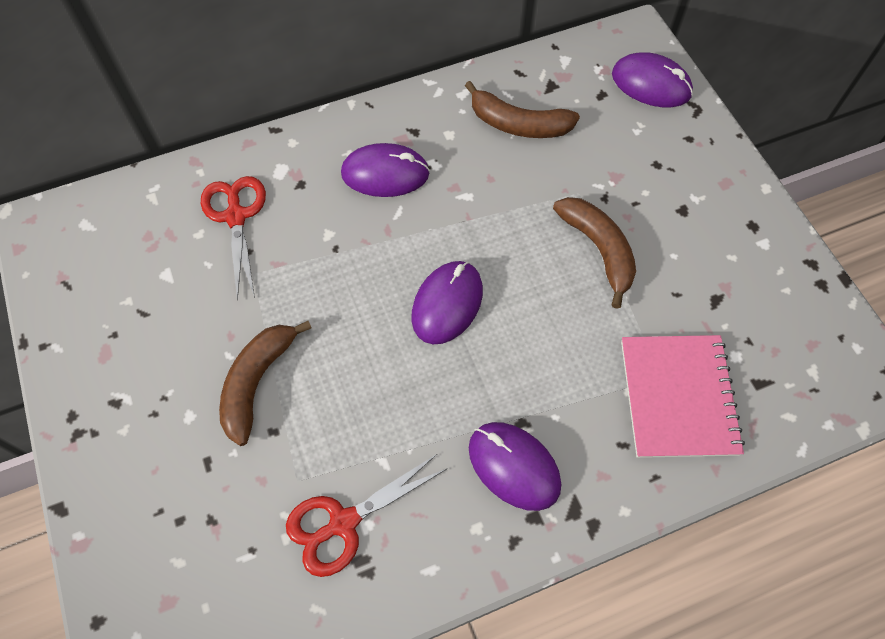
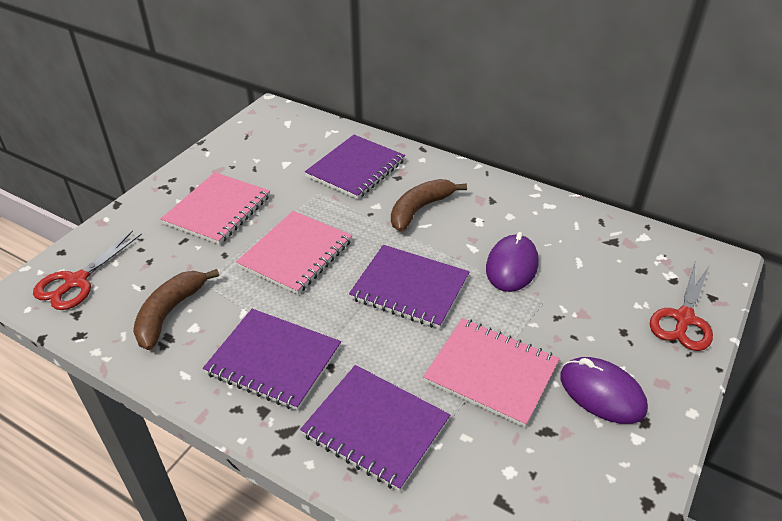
brown banana: [219,321,311,446] [465,81,580,138] [553,197,636,309] = 3 -> [133,269,219,350] [391,179,467,232] = 2
pink notebook: [621,335,745,458] = 1 -> [161,172,270,245] [236,211,352,295] [423,318,560,427] = 3
purple mouse: [341,143,430,197] [411,261,483,344] [469,422,561,511] [612,52,693,108] = 4 -> [486,232,539,292] [560,357,648,424] = 2
purple notebook: none = 0 -> [203,309,341,411] [300,365,450,491] [305,135,405,199] [349,245,470,329] = 4

